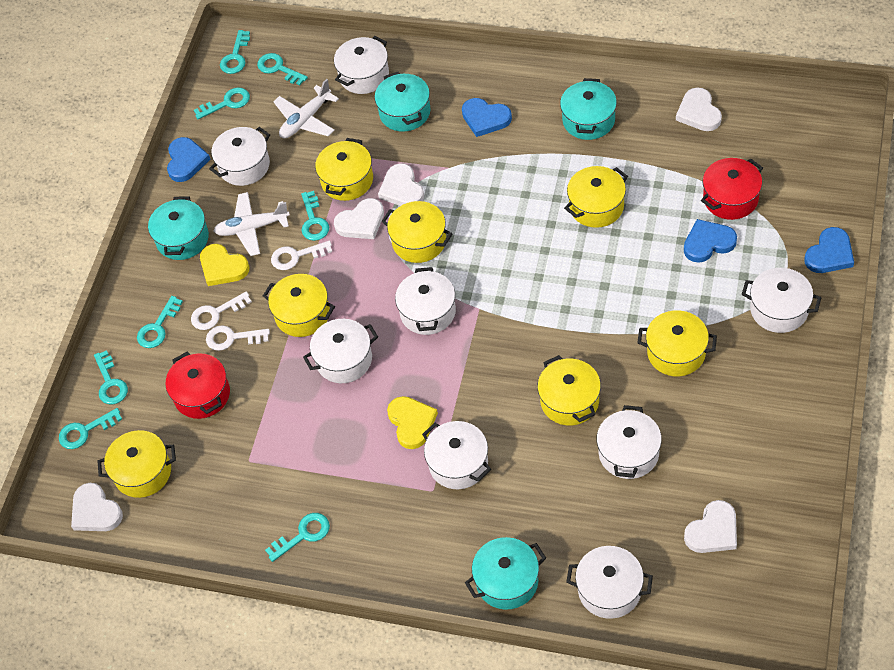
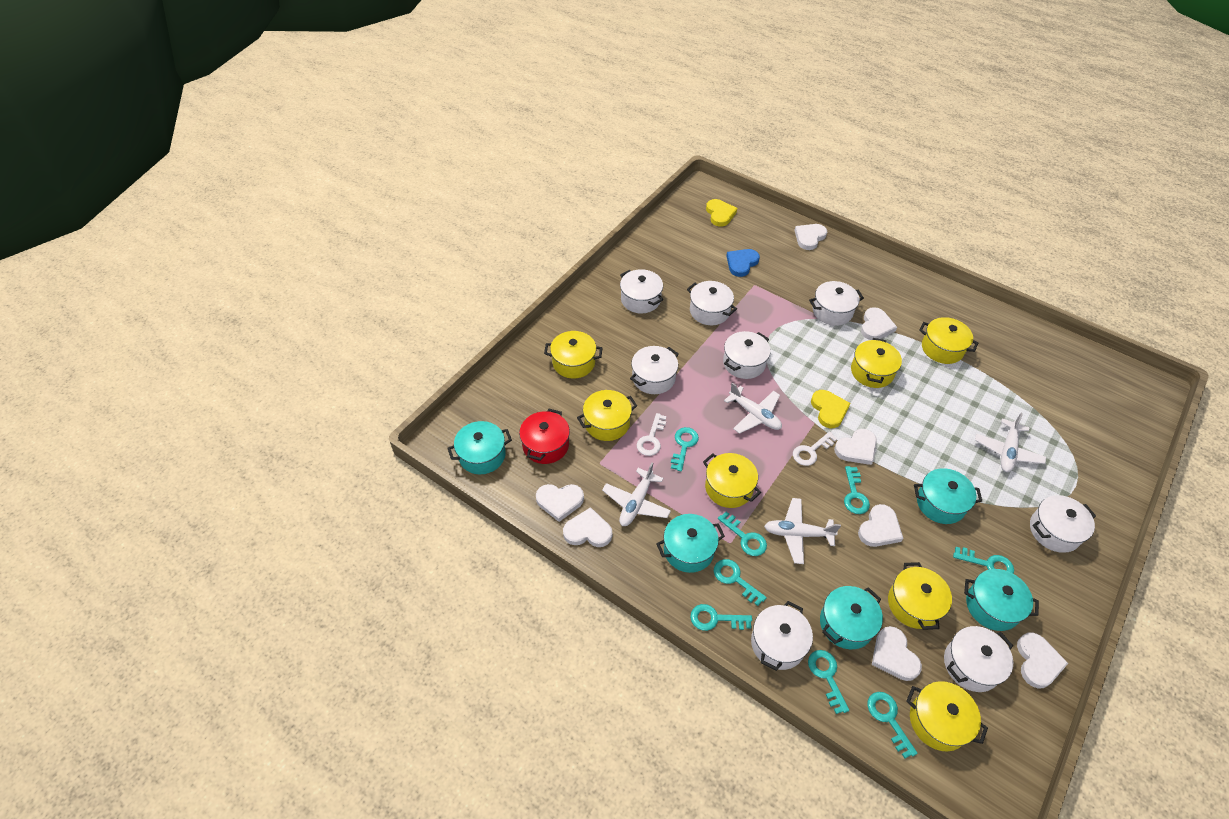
blue heart: [167,137,210,182] [462,98,512,137] [684,219,737,263] [804,227,854,273] = 4 -> [726,249,760,277] = 1
red pot: [166,352,230,419] [701,158,763,220] = 2 -> [519,409,570,464] = 1
turquoise pot: [148,196,209,260] [375,72,431,132] [465,537,546,610] [560,78,617,140] = 4 -> [447,421,512,474] [656,514,725,573] [820,586,883,649] [914,468,982,524] [964,569,1039,631] = 5
white heart: [71,483,123,531] [334,198,384,239] [378,163,424,206] [676,88,722,131] [684,500,737,553] = 5 -> [536,484,584,522] [563,507,612,547] [794,224,827,250] [834,429,877,465] [858,504,903,547] [861,307,897,340] [872,626,922,681] [1017,632,1068,688] = 8
white key: [191,291,252,330] [206,325,270,351] [271,241,332,270] = 3 -> [637,413,667,456] [793,431,837,466] = 2
white plane: [214,192,290,256] [273,79,339,138] = 2 -> [602,463,671,526] [724,382,782,434] [764,498,841,564] [975,413,1046,472] = 4

